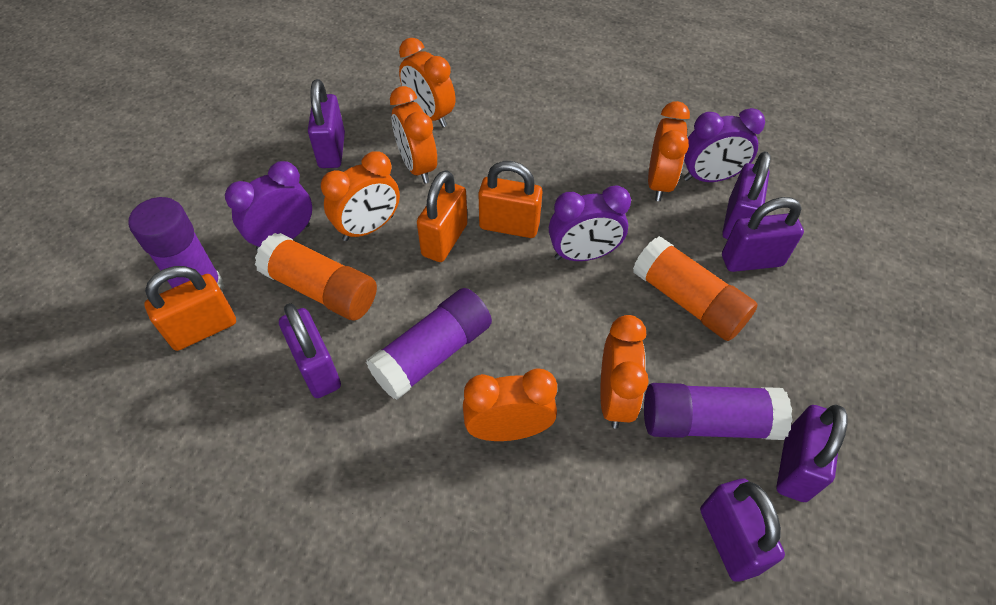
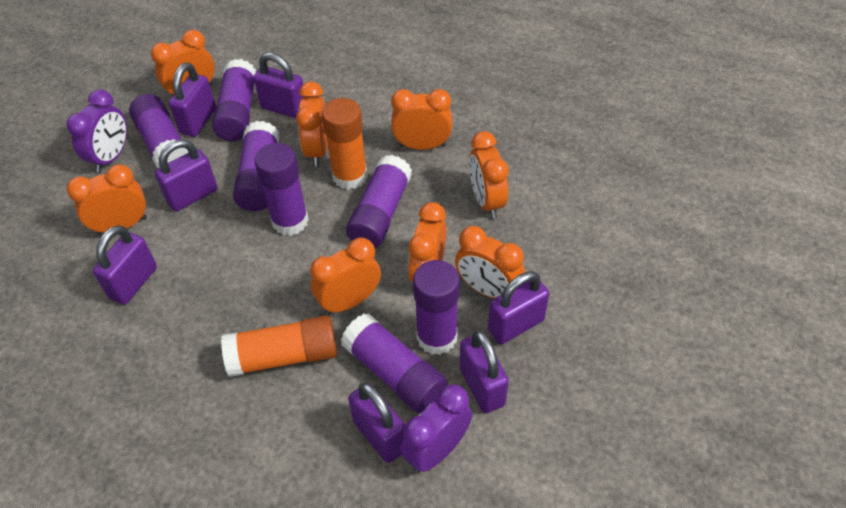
orange clock: [321,151,400,241] [390,86,437,184] [399,38,455,127] [463,369,557,441] [600,315,649,429] [648,101,690,201] = 6 -> [67,164,147,235] [151,30,214,97] [296,82,328,166] [310,238,381,315] [391,89,452,150] [408,202,447,283] [455,226,525,299] [469,131,509,218] = 8
orange padlock: [144,266,236,351] [417,170,468,262] [478,161,542,238] = 3 -> none = 0
purple clock: [225,161,312,251] [549,185,631,261] [684,108,765,182] = 3 -> [66,89,127,172] [401,384,472,472] = 2
purple glue stick: [128,197,225,293] [366,288,492,400] [644,383,792,440] = 3 -> [129,94,189,168] [212,59,256,141] [233,121,279,211] [254,143,309,236] [341,313,447,414] [346,155,412,248] [413,260,460,355] = 7
purple padlock: [279,303,341,398] [308,79,345,168] [700,479,785,582] [722,151,771,239] [722,197,804,272] [776,404,848,502] = 6 -> [93,225,157,305] [155,140,218,211] [169,63,216,137] [254,53,305,118] [348,383,405,463] [460,330,509,413] [488,271,549,344] = 7

